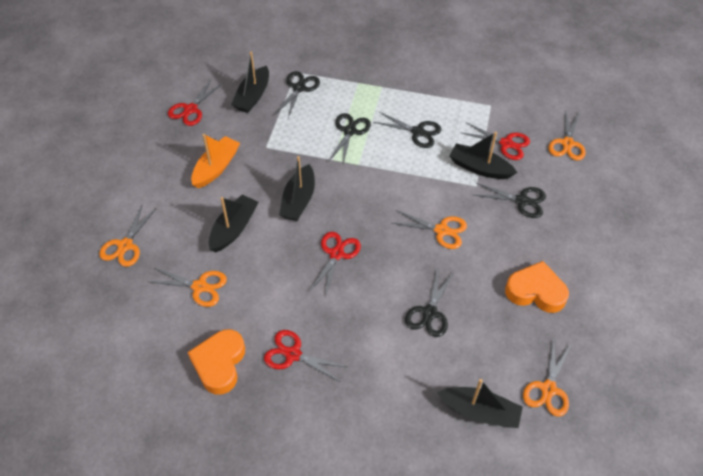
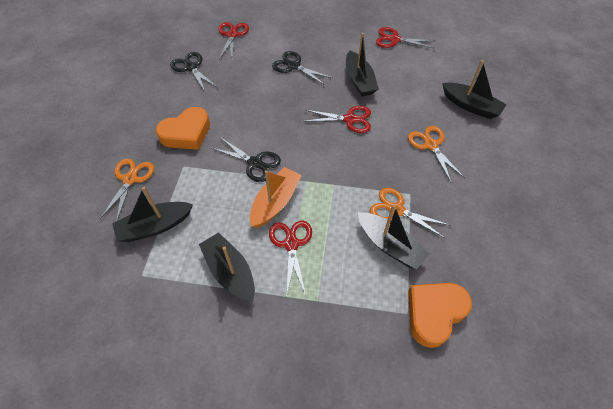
black scissors: [274,71,320,118] [328,113,371,164] [373,112,441,148] [405,268,454,337] [473,183,546,218] = 5 -> [170,52,218,92] [212,137,281,182] [272,51,332,85] = 3
orange scissors: [99,206,156,267] [147,267,227,307] [392,210,467,249] [523,339,571,417] [548,109,586,161] = 5 -> [99,159,154,222] [370,188,451,238] [408,126,465,182] = 3

